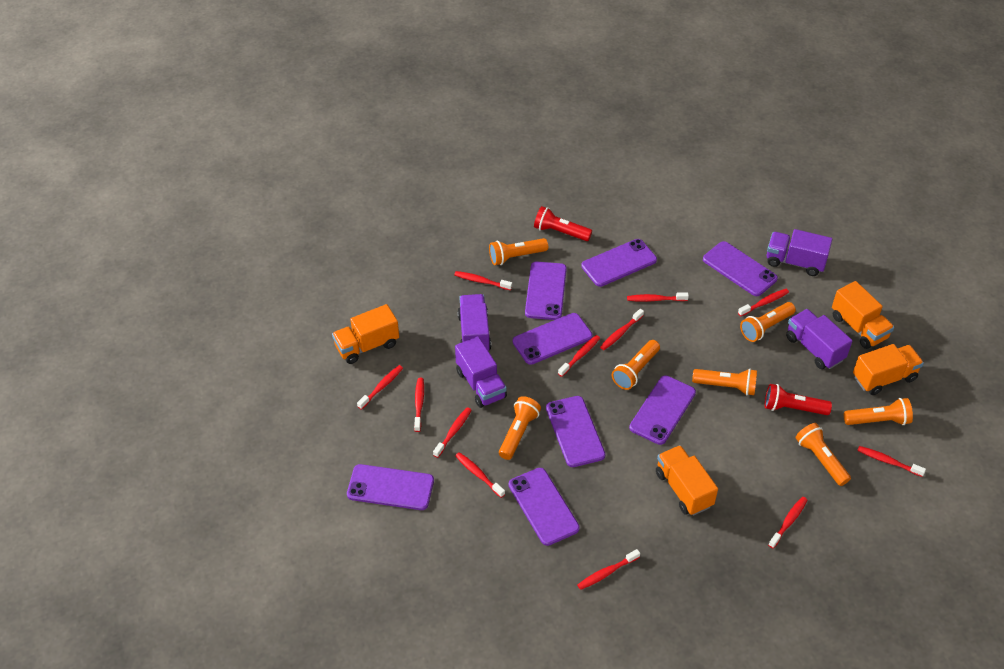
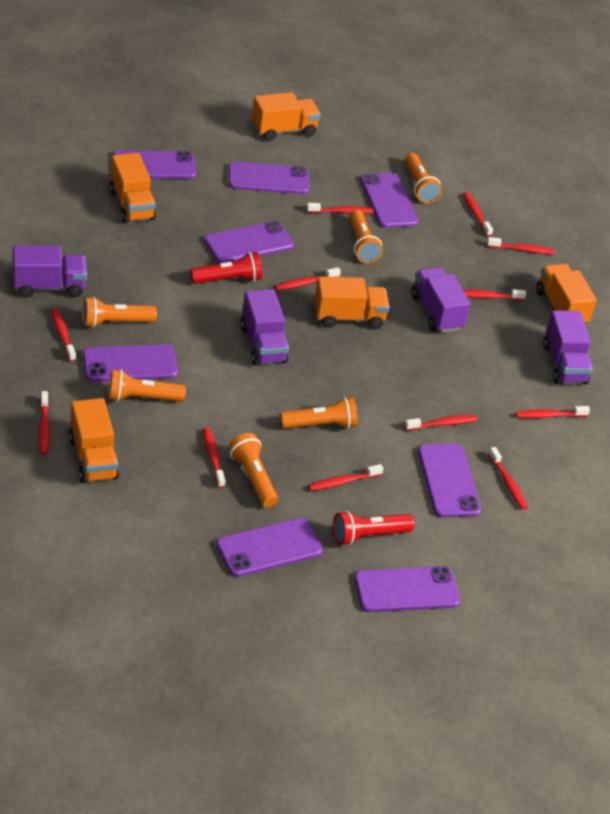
orange flashlight: [489,238,548,265] [499,396,541,460] [612,340,660,390] [692,369,757,396] [740,302,796,342] [795,423,851,486] [844,398,913,425] = 7 -> [82,297,157,328] [108,369,186,402] [228,433,278,507] [280,397,357,429] [349,209,383,263] [405,153,442,203] = 6
orange truck: [332,304,399,364] [656,445,718,516] [832,281,894,349] [853,344,924,395] = 4 -> [69,398,120,483] [110,153,156,223] [251,92,321,141] [314,276,390,329] [536,264,597,323] = 5

